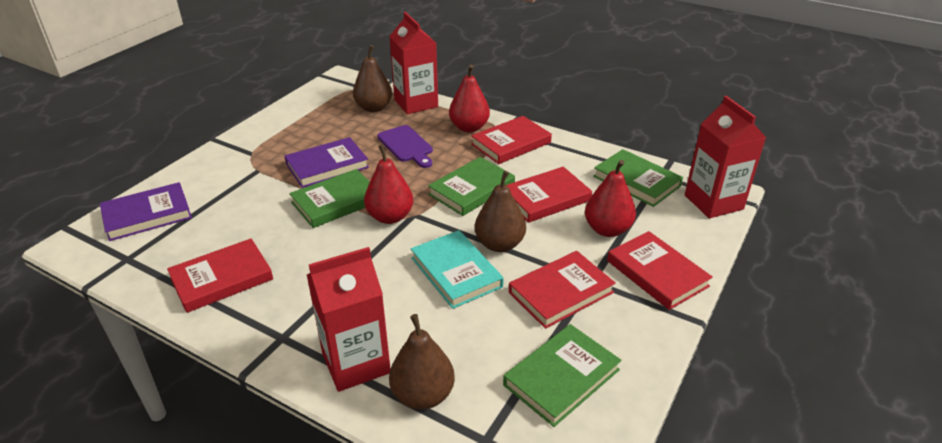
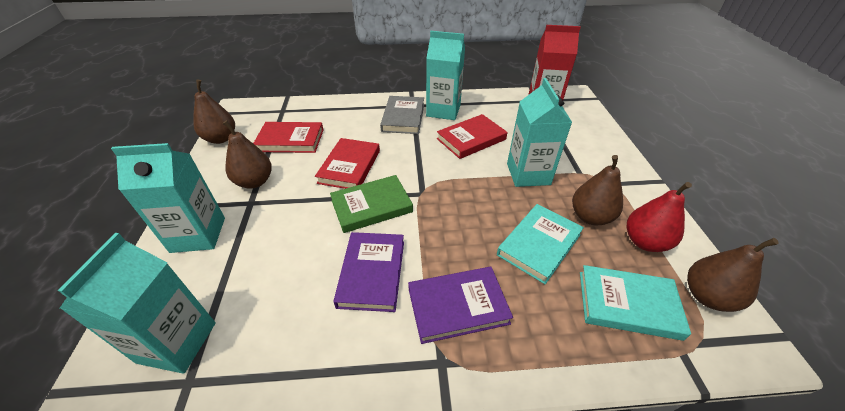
brown pear: [353,45,392,112] [389,314,455,410] [475,170,526,252] = 3 -> [193,79,235,144] [223,120,272,189] [572,155,623,226] [687,238,779,312] = 4
green book: [289,169,370,228] [428,157,515,216] [503,324,622,427] [593,149,683,207] = 4 -> [330,175,413,233] = 1
grey book: none = 0 -> [380,96,424,134] = 1
purple cutting board: [377,125,433,168] = 1 -> none = 0
red book: [167,238,273,313] [471,116,552,164] [506,167,592,223] [509,251,616,329] [607,231,713,310] = 5 -> [253,122,324,153] [315,138,380,189] [437,114,507,159] = 3
red carton: [307,247,390,392] [389,12,438,114] [685,96,767,218] = 3 -> [528,25,581,100] = 1
red pear: [364,145,413,224] [449,65,490,133] [585,160,636,237] = 3 -> [627,182,692,252] = 1
turquoise book: [411,230,504,309] = 1 -> [497,204,584,284] [580,265,691,341] = 2
turquoise carton: none = 0 -> [58,233,216,374] [111,143,225,253] [426,31,465,120] [507,78,572,187] = 4

